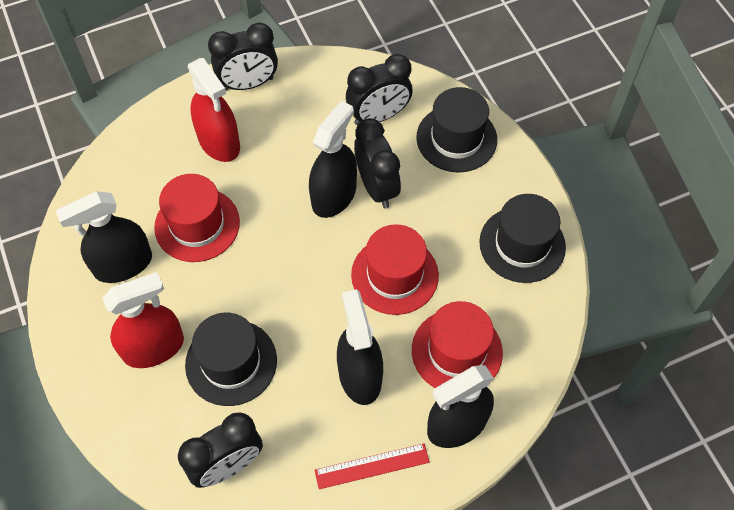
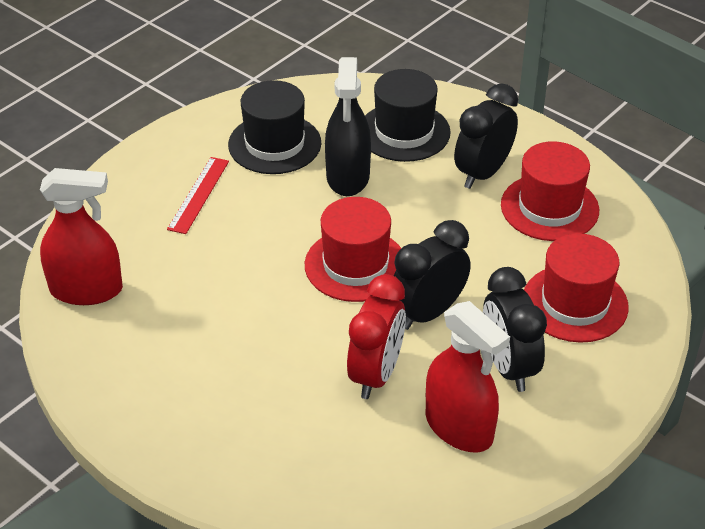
black clock: [178,412,263,488] [208,23,278,91] [346,54,413,125] [354,118,401,208] = 4 -> [394,220,471,330] [454,83,518,189] [483,267,547,392] = 3
black hat: [185,313,277,406] [416,87,497,173] [480,194,566,283] = 3 -> [228,80,321,174] [365,69,451,162] = 2
black spray bottle: [56,191,152,283] [309,101,357,218] [337,289,383,405] [427,365,494,448] = 4 -> [325,57,371,196] = 1
red clock: none = 0 -> [347,274,406,399] = 1

